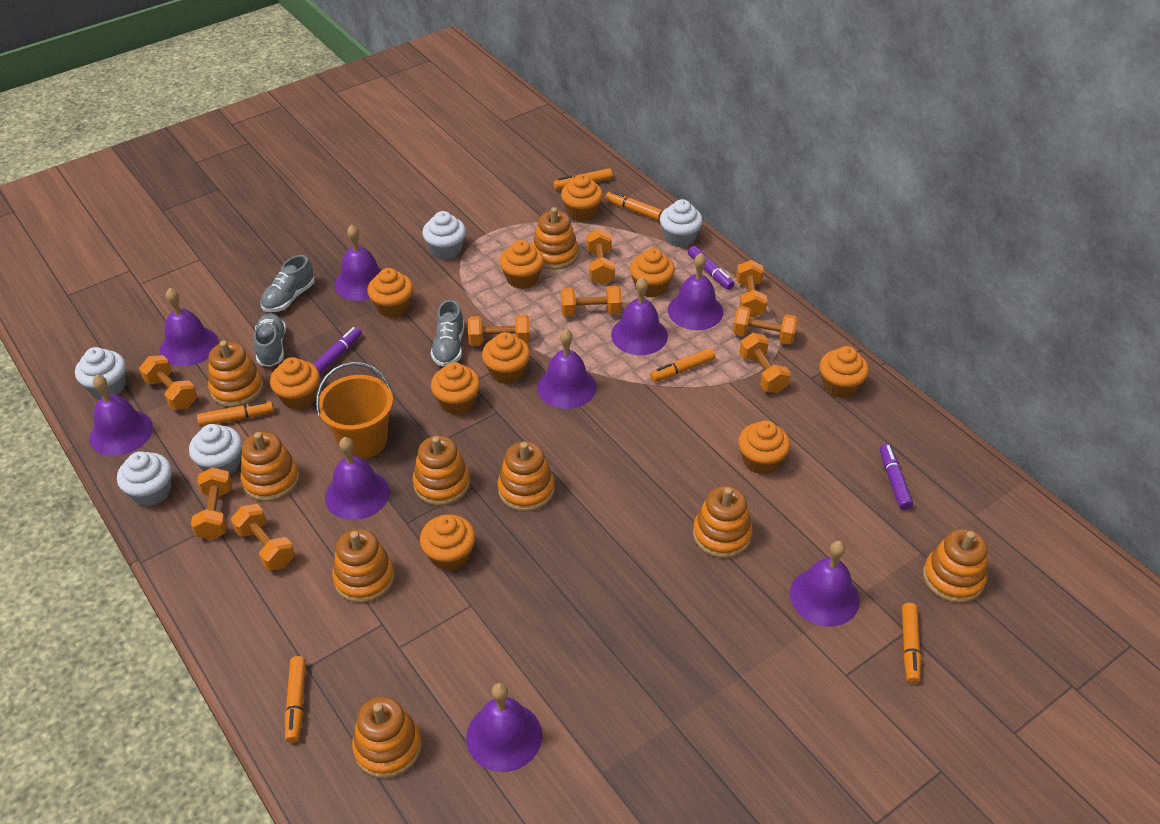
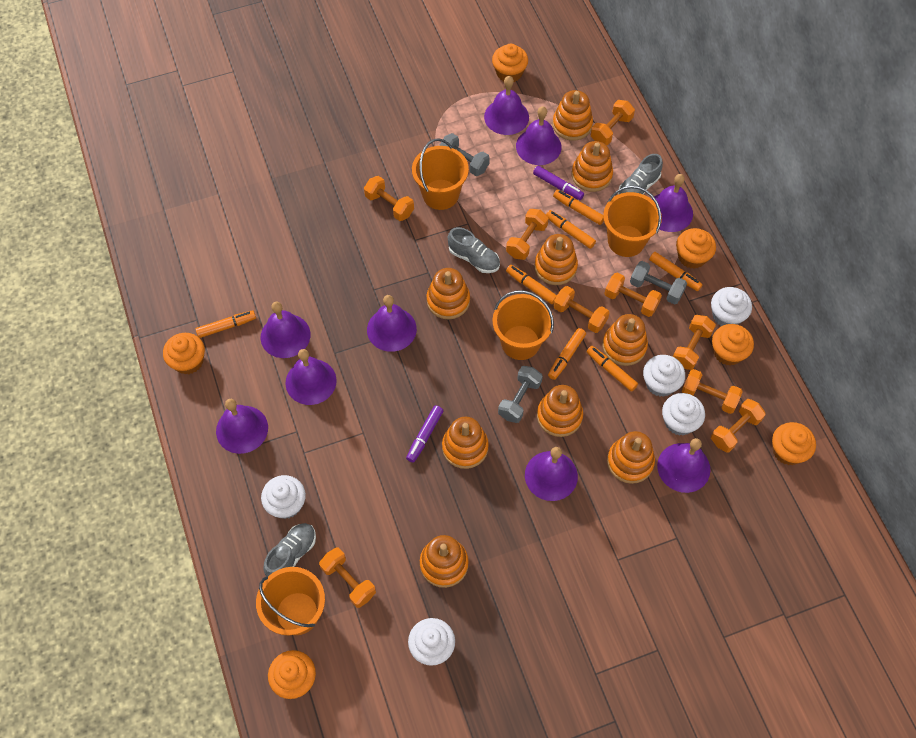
grey dumbbell: none = 0 -> [439,133,490,176] [498,366,543,423] [630,261,687,305] = 3
orange bucket: [316,362,393,459] = 1 -> [256,567,325,635] [412,138,469,210] [492,290,554,360] [603,186,662,257] = 4
orange cupcake: [270,357,320,410] [367,268,413,318] [420,514,475,571] [431,362,480,415] [482,332,530,384] [499,240,544,289] [561,174,603,221] [630,248,675,298] [738,420,790,475] [819,346,869,398] = 10 -> [163,333,205,374] [268,650,316,699] [492,44,528,82] [676,228,716,269] [712,324,754,365] [772,422,816,465] = 6
orange marker: [197,401,274,427] [285,656,306,743] [553,168,613,190] [605,191,663,220] [650,348,715,382] [902,603,921,684] = 6 -> [195,310,256,338] [506,265,557,304] [546,210,596,249] [548,328,586,380] [553,190,604,225] [586,346,638,392] [649,252,703,291] = 7
purple marker: [313,327,362,374] [688,246,734,290] [880,444,913,510] = 3 -> [406,405,443,463] [533,166,584,200] = 2

